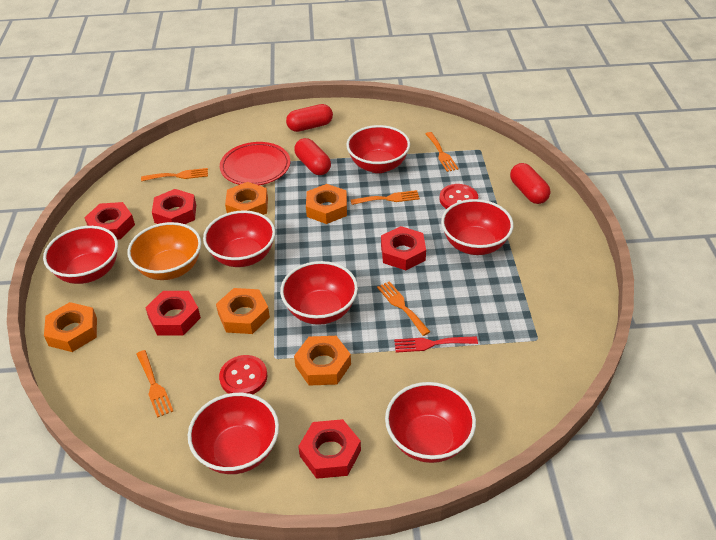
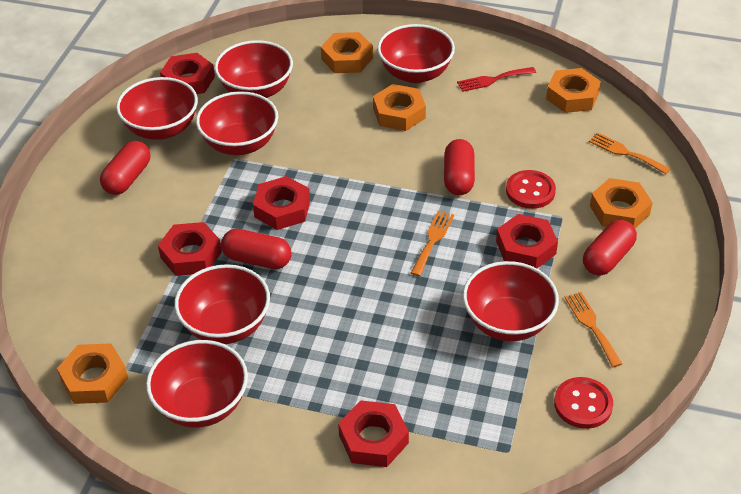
orange bowl: [127,222,201,280] = 1 -> none = 0
orange fork: [136,350,173,418] [141,168,208,181] [351,190,420,205] [377,281,430,336] [426,132,459,172] = 5 -> [411,210,454,276] [564,292,622,367] [589,132,670,174] = 3
red capsule: [286,104,333,132] [294,138,331,175] [510,163,550,204] = 3 -> [100,141,150,195] [221,229,292,269] [444,139,475,195] [583,220,637,276] = 4
red plate: [220,142,290,185] = 1 -> none = 0

